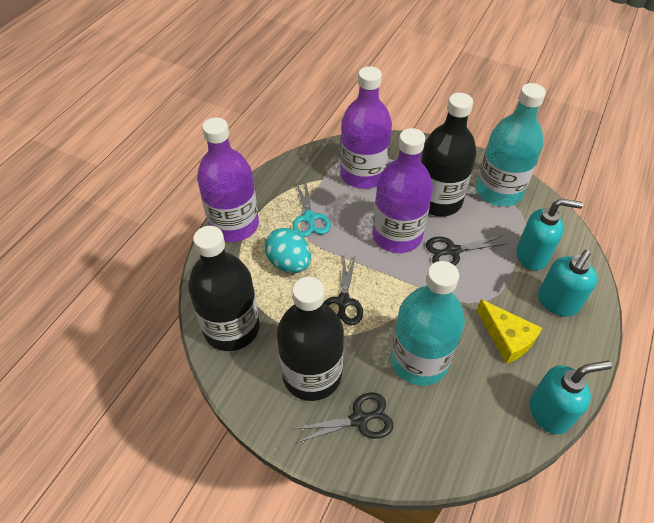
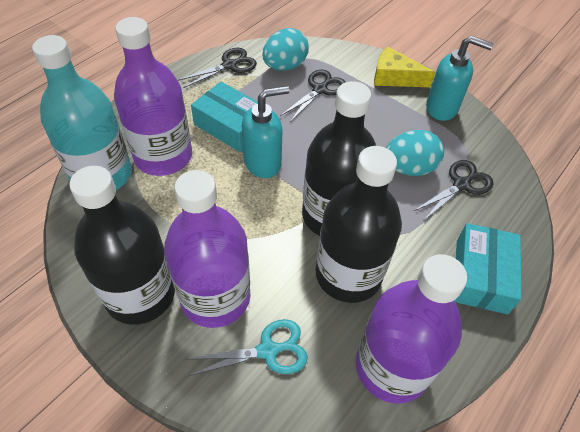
turquoise bottle: [391,261,465,386] [476,83,546,206] = 2 -> [32,35,132,190] = 1
turquoise box: none = 0 -> [191,82,258,152] [454,223,521,314] = 2
turquoise egg: [264,228,311,273] = 1 -> [262,28,309,71] [386,130,444,176] = 2
turquoise soap dispenser: [517,199,583,271] [530,361,612,434] [538,250,598,317] = 3 -> [242,86,290,178] [426,36,493,121] = 2

